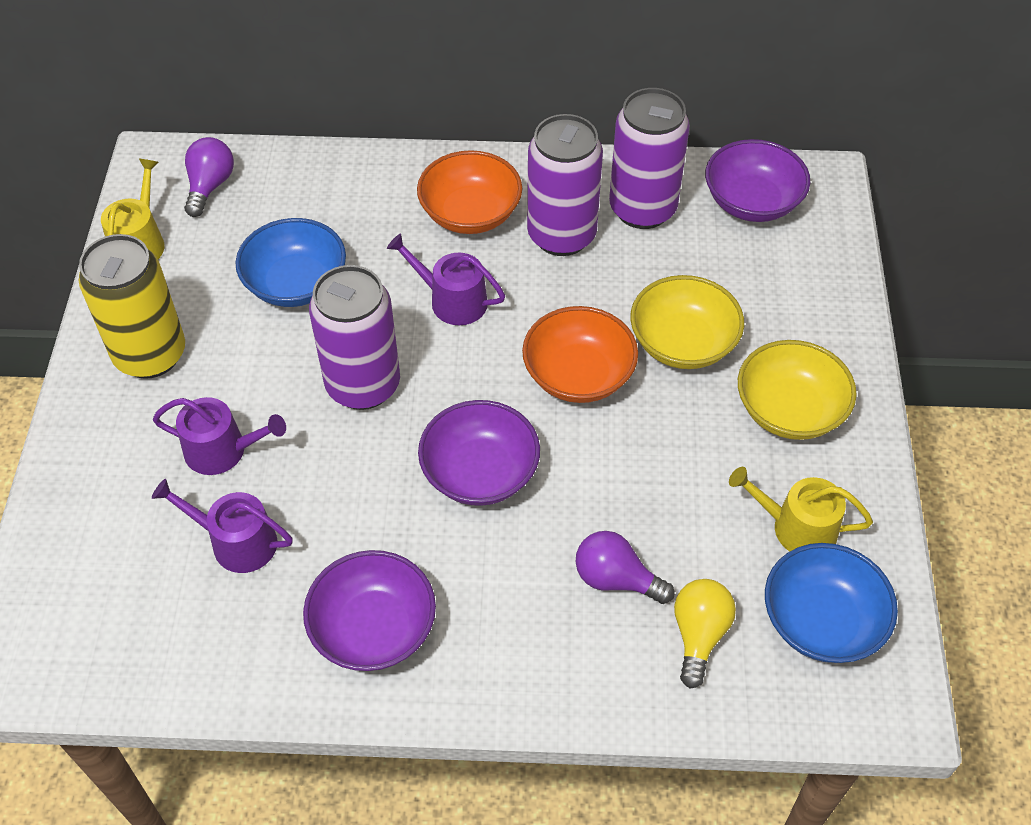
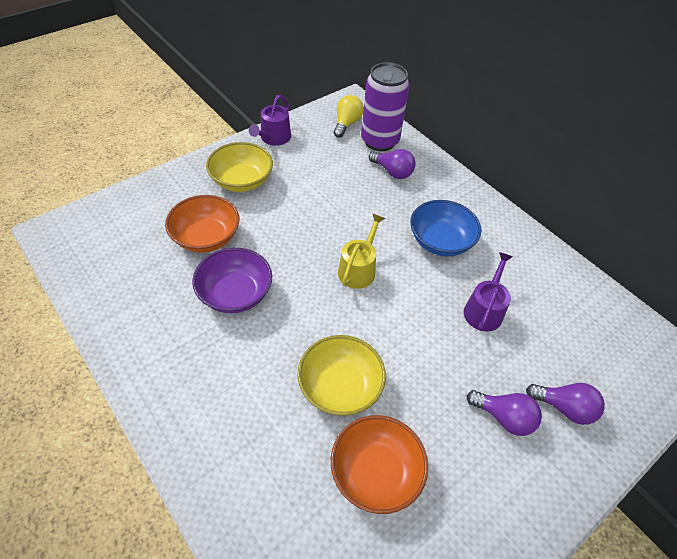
blue bowl: [235,218,346,307] [765,543,898,663] = 2 -> [410,200,481,256] = 1
purple bowl: [303,550,436,671] [418,400,540,506] [705,139,810,222] = 3 -> [192,248,272,313] = 1
purple can: [309,265,400,410] [527,114,603,256] [609,88,690,229] = 3 -> [361,62,409,151] = 1
purple light bulb: [184,137,234,217] [576,531,675,604] = 2 -> [369,149,416,179] [467,390,542,436] [526,383,605,425] = 3
purple watering can: [152,479,293,573] [153,397,286,475] [387,234,505,325] = 3 -> [249,95,291,146] [464,252,513,332] = 2
yellow can: [78,234,185,379] = 1 -> none = 0
yellow watering can: [101,159,165,259] [729,467,873,551] = 2 -> [338,214,385,289] = 1

